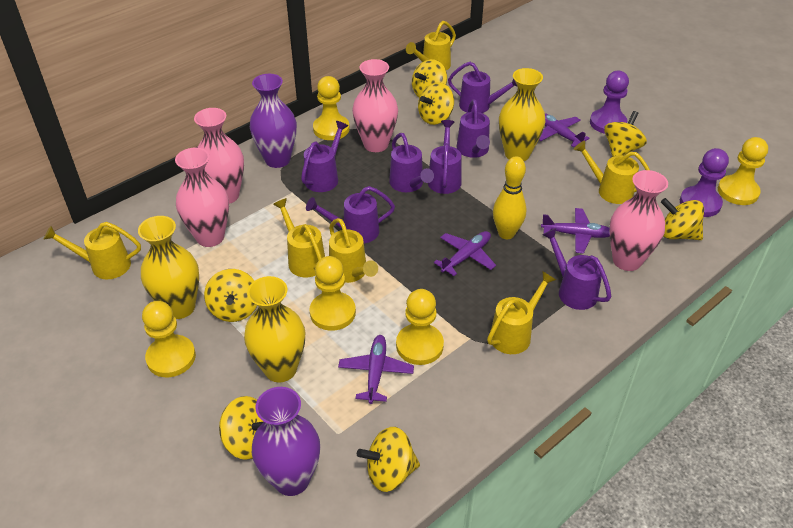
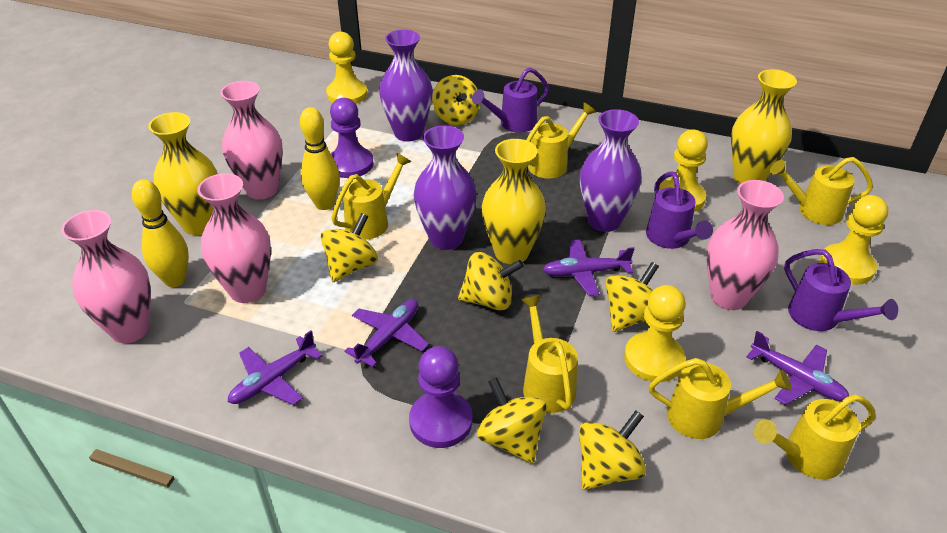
purple vase: [250,74,297,168] [252,387,320,496] = 2 -> [379,30,433,142] [414,126,477,250] [580,109,642,232] = 3
purple watering can: [301,121,348,192] [306,186,395,244] [389,133,434,192] [428,120,462,194] [448,62,517,113] [457,99,490,158] [542,228,611,310] = 7 -> [472,67,549,132] [646,171,713,249] [784,249,898,331] = 3
yellow bowling pin: [493,156,526,239] = 1 -> [132,179,189,287] [300,107,340,210] = 2
yellow pawn: [142,301,196,377] [309,256,356,331] [313,76,350,140] [396,289,444,365] [718,137,768,205] = 5 -> [326,31,367,104] [624,285,686,382] [659,129,708,212] [819,195,888,285] = 4
yellow spinning top: [204,269,257,322] [219,396,264,460] [357,427,420,492] [412,59,447,98] [418,82,454,125] [604,111,647,157] [661,198,704,240] = 7 -> [321,213,378,282] [432,75,480,125] [458,252,524,311] [477,377,547,464] [579,410,646,490] [606,262,659,332] = 6

